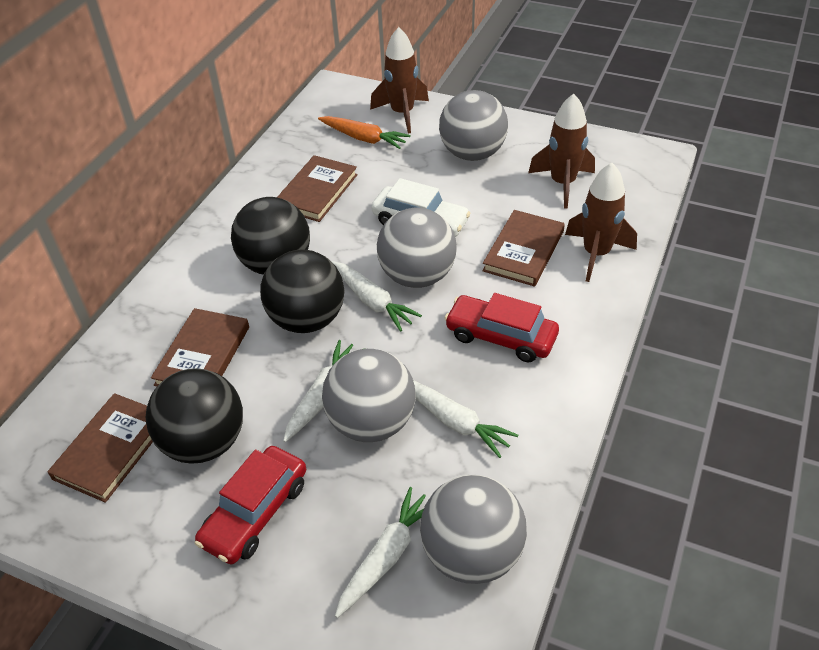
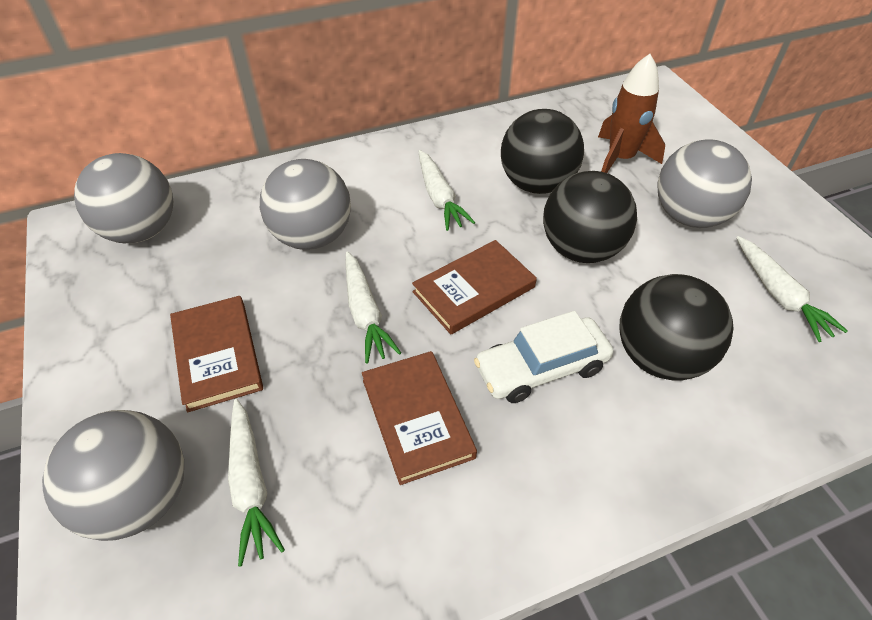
brown book: [48,393,153,503] [151,308,249,387] [277,155,358,222] [482,210,565,287] = 4 -> [170,296,263,413] [362,351,477,485] [412,240,537,334] = 3
brown rocket: [370,27,429,134] [528,94,595,208] [565,163,637,282] = 3 -> [598,54,665,173] = 1
orange carrot: [318,116,411,149] = 1 -> none = 0
red car: [195,446,306,564] [444,293,559,362] = 2 -> none = 0

